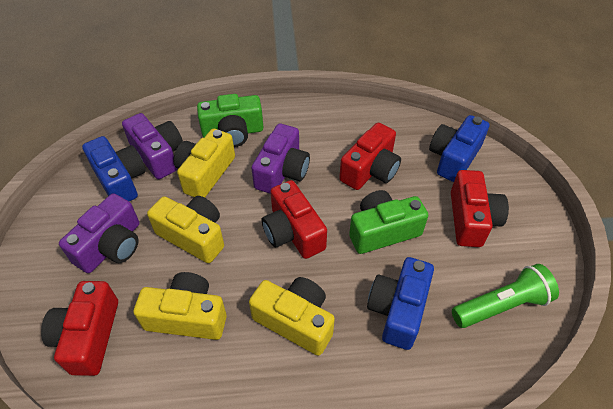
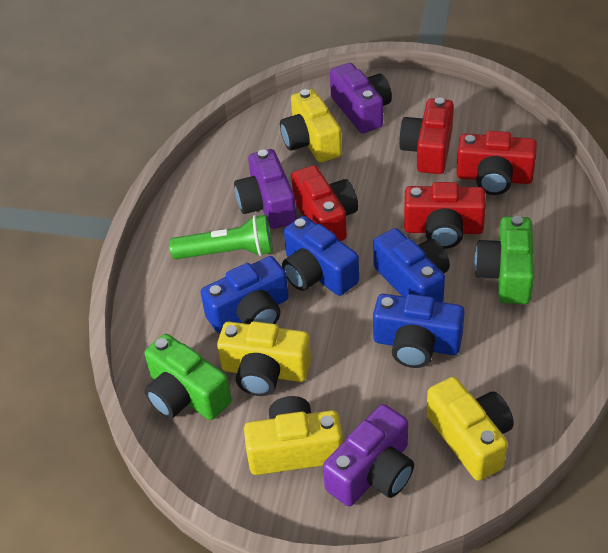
blue camera: [82,136,146,201] [367,257,434,350] [429,115,490,182] = 3 -> [200,256,289,333] [282,216,359,296] [373,228,450,302] [373,294,465,368] = 4

